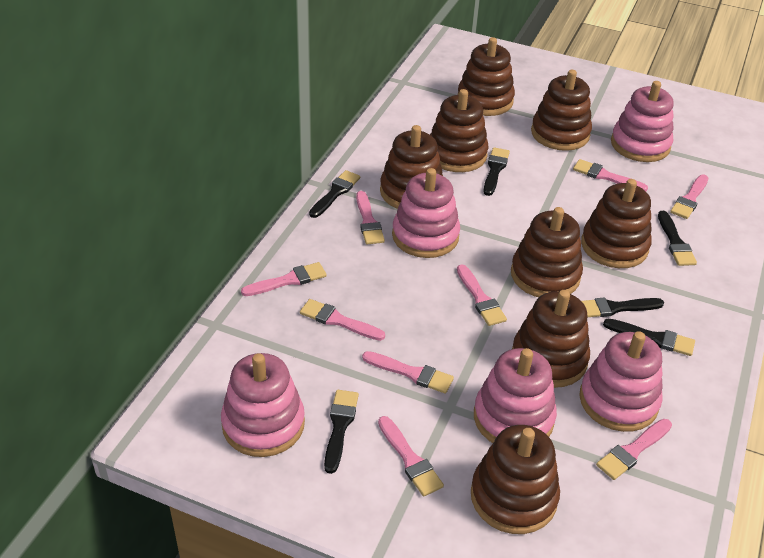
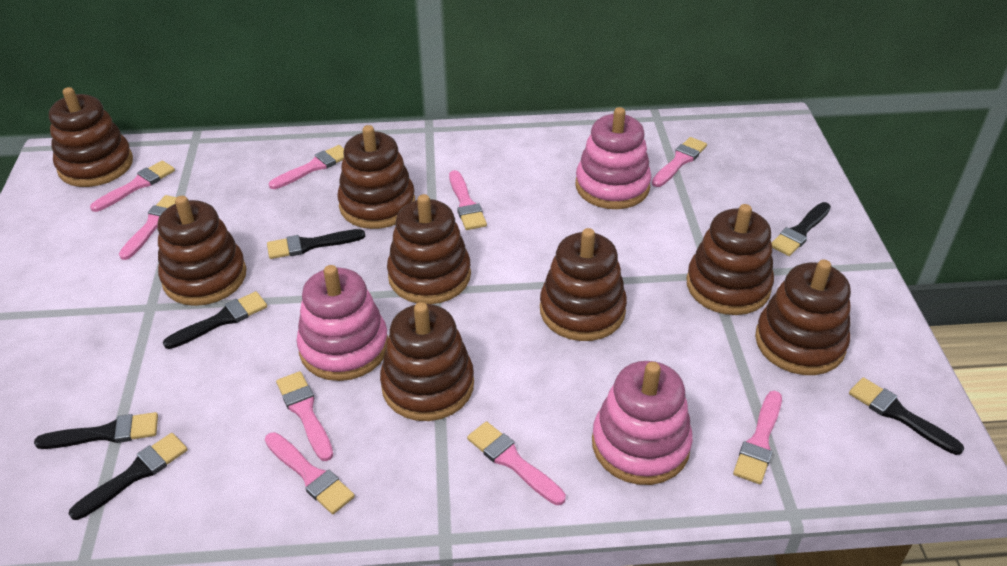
pink stacking toy: [221,353,305,457] [392,168,460,258] [474,348,557,443] [579,331,663,432] [611,81,674,162] = 5 -> [296,265,388,381] [575,107,652,209] [592,361,693,485] = 3

